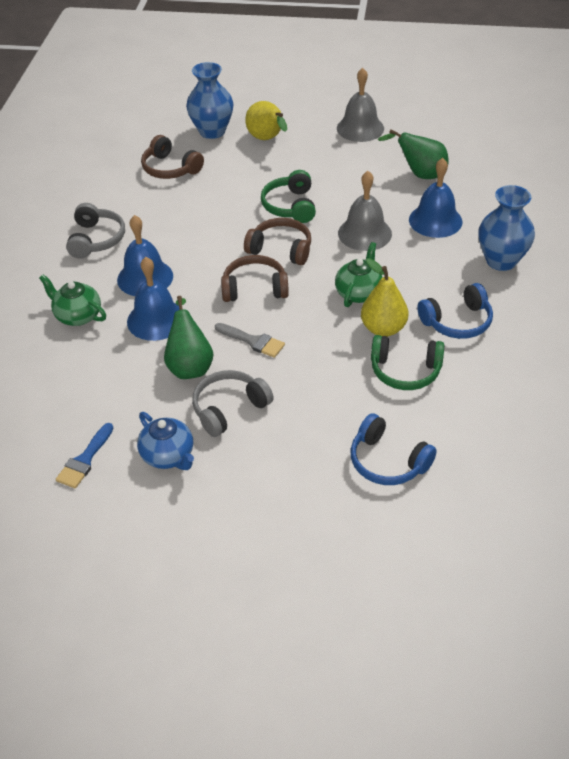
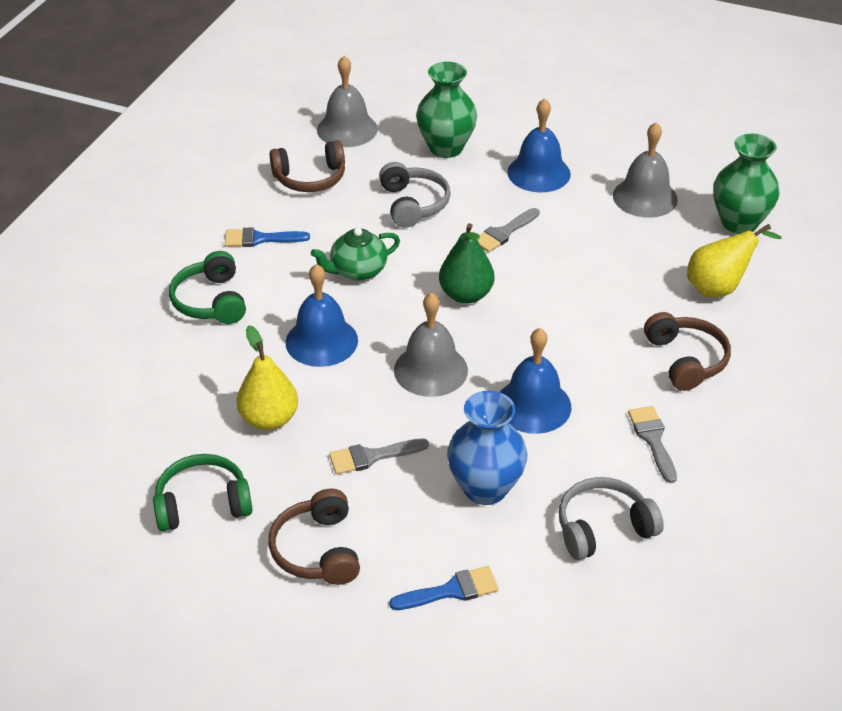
blue brush: [56,423,114,488] = 1 -> [225,227,310,247] [389,566,499,610] = 2
blue headphones: [350,413,437,485] [417,283,493,339] = 2 -> none = 0
blue teapot: [137,412,194,470] = 1 -> none = 0
blue vase: [186,62,233,139] [478,185,535,271] = 2 -> [447,391,527,505] = 1
green pear: [164,296,214,379] [378,129,449,179] = 2 -> [439,223,494,304] = 1
green teapot: [39,275,106,326] [335,242,383,307] = 2 -> [311,228,400,281] = 1
green vase: none = 0 -> [416,62,477,158] [713,134,780,234] = 2
grey bell: [337,68,384,142] [338,171,392,251] = 2 -> [317,56,378,147] [394,292,468,397] [613,122,678,218] = 3
grey brush: [215,323,285,358] = 1 -> [329,439,429,474] [477,208,540,252] [628,406,677,483] = 3

